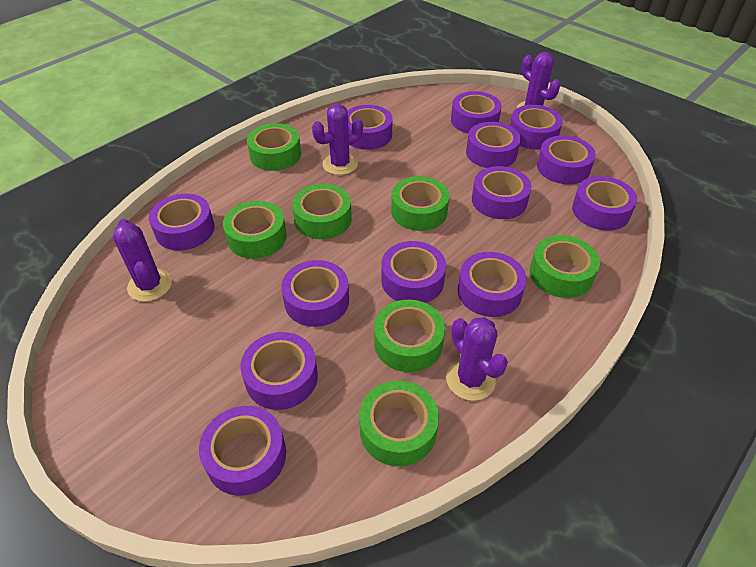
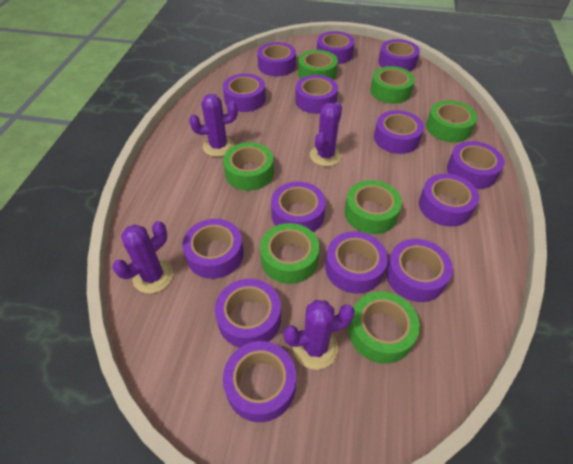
purple tape: [149,194,215,250] [199,406,286,496] [241,332,318,410] [281,260,349,327] [347,105,393,150] [381,241,446,303] [451,91,502,133] [458,252,527,317] [466,122,521,168] [472,166,532,219] [510,105,563,150] [537,135,596,184] [572,176,637,231] = 13 -> [182,219,244,279] [215,279,281,348] [223,74,266,112] [223,341,296,422] [257,42,296,76] [271,182,326,232] [295,75,338,114] [317,31,355,64] [325,231,388,294] [374,110,424,154] [379,39,420,71] [386,239,453,302] [419,174,479,227] [447,141,505,189] = 14

